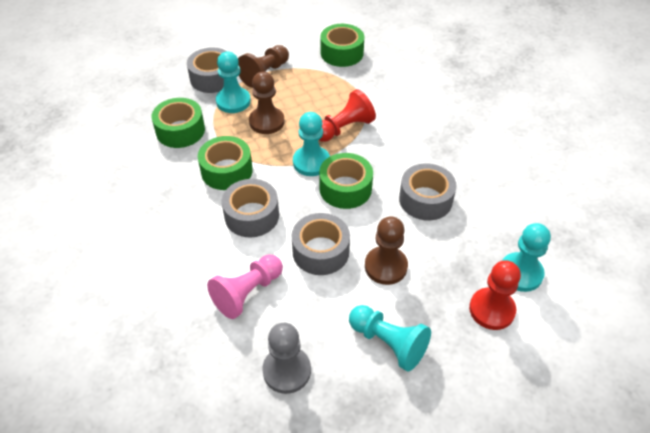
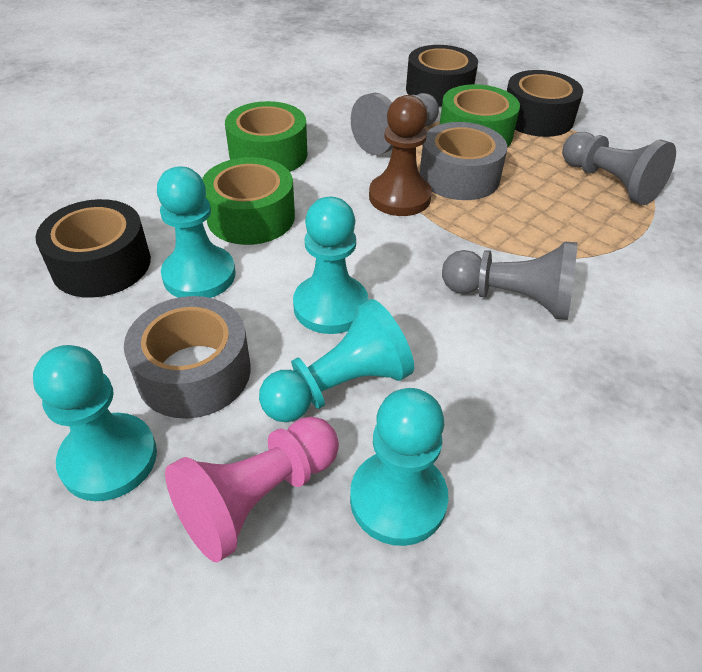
black tape: none = 0 -> [36,199,151,298] [406,45,478,107] [507,70,583,137] = 3
brown pawn: [238,45,289,88] [249,72,285,134] [365,216,408,285] = 3 -> [369,95,432,216] = 1
green tape: [152,98,205,148] [198,136,253,190] [319,153,373,209] [321,24,364,67] = 4 -> [202,157,295,245] [225,101,307,172] [439,84,520,148] = 3
grey pawn: [262,323,311,394] = 1 -> [351,93,439,155] [442,242,578,320] [562,132,676,205] = 3
grey tape: [187,48,227,93] [222,179,279,237] [291,213,350,275] [399,163,456,221] = 4 -> [124,296,251,419] [420,122,507,200] = 2
red pawn: [319,89,376,142] [469,261,521,330] = 2 -> none = 0
turquoise pawn: [216,52,251,113] [293,112,330,176] [349,305,431,372] [502,223,551,292] = 4 -> [33,345,157,501] [157,167,235,298] [259,299,414,422] [293,197,369,334] [350,388,449,546] = 5

